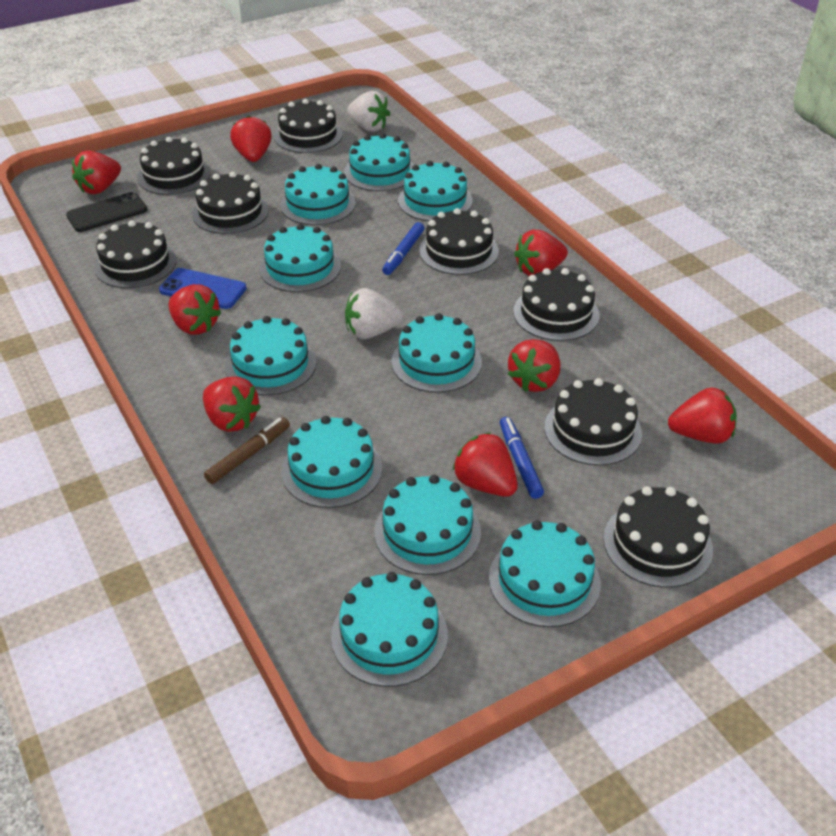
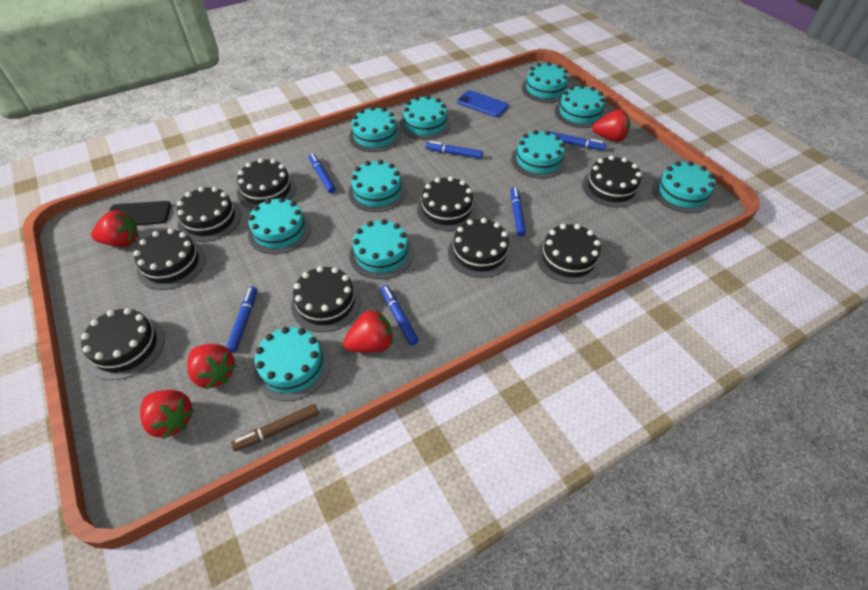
black cake: [94,220,177,288] [137,137,211,195] [192,172,269,234] [274,99,343,153] [419,208,499,275] [513,268,599,341] [544,378,642,466] [603,486,713,587] = 8 -> [81,308,165,380] [134,228,206,290] [177,187,241,242] [237,158,296,209] [291,266,361,332] [417,176,477,231] [448,218,512,278] [536,224,602,284] [582,155,642,208] = 9
blue marker: [382,222,424,275] [500,417,544,499] = 2 -> [226,286,257,353] [308,153,336,193] [381,285,419,345] [425,141,483,159] [511,187,526,236] [550,132,606,150] = 6
red strawberry: [72,151,121,194] [169,284,222,335] [203,377,261,432] [230,115,272,162] [453,432,518,497] [508,339,560,392] [514,230,568,276] [668,387,736,444] = 8 -> [91,210,138,247] [140,390,194,439] [187,344,236,389] [343,309,393,352] [592,109,631,142] = 5
white strawberry: [345,288,403,339] [347,91,390,132] = 2 -> none = 0

